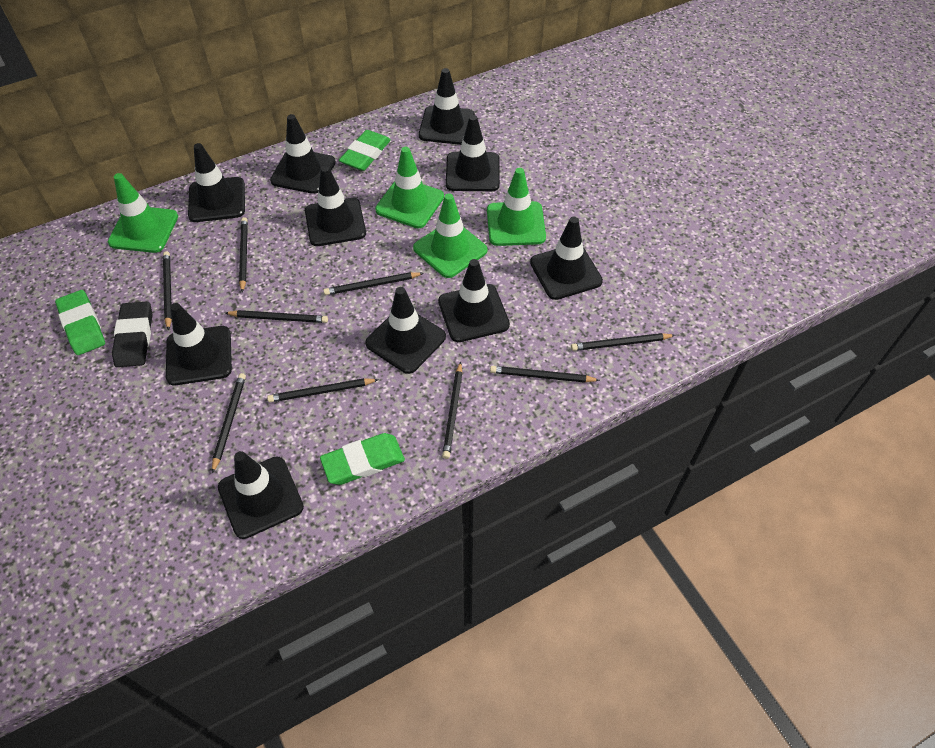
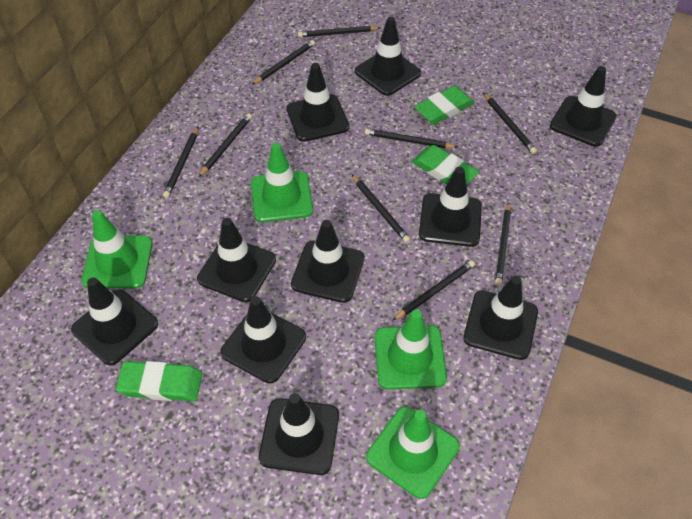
black eraser: [112,301,152,367] = 1 -> none = 0

